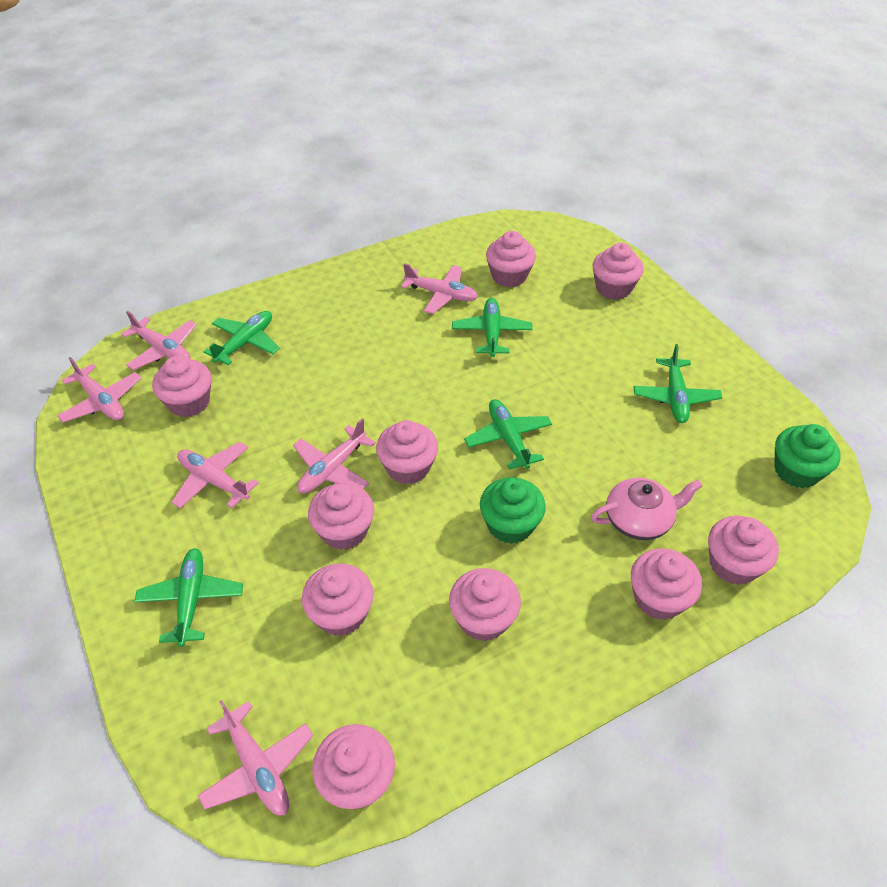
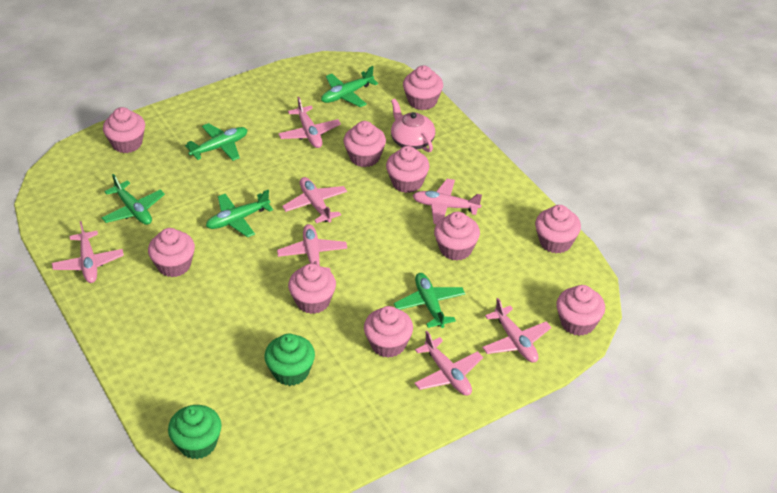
pink plane: [57,357,141,422] [121,311,197,370] [171,442,259,508] [198,700,313,816] [293,418,376,494] [401,263,478,314] = 6 -> [52,221,124,283] [277,224,347,272] [278,97,341,148] [282,177,347,223] [413,179,482,224] [414,331,483,396] [482,298,551,363] = 7

